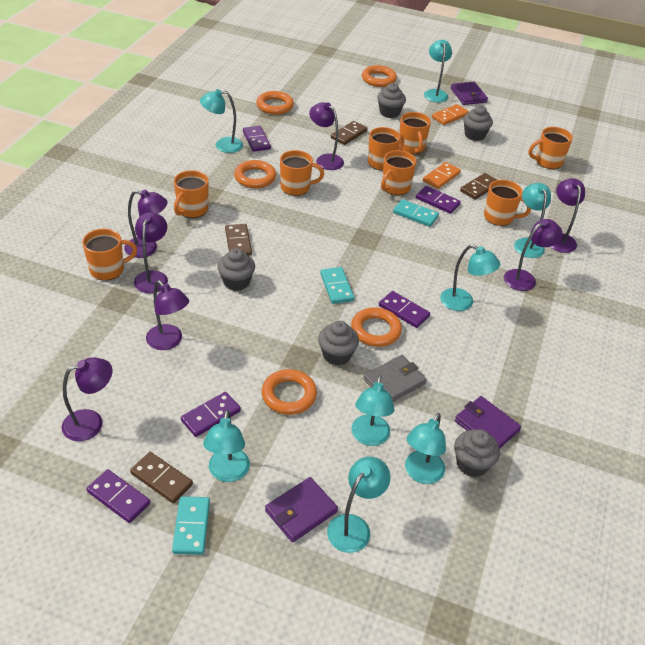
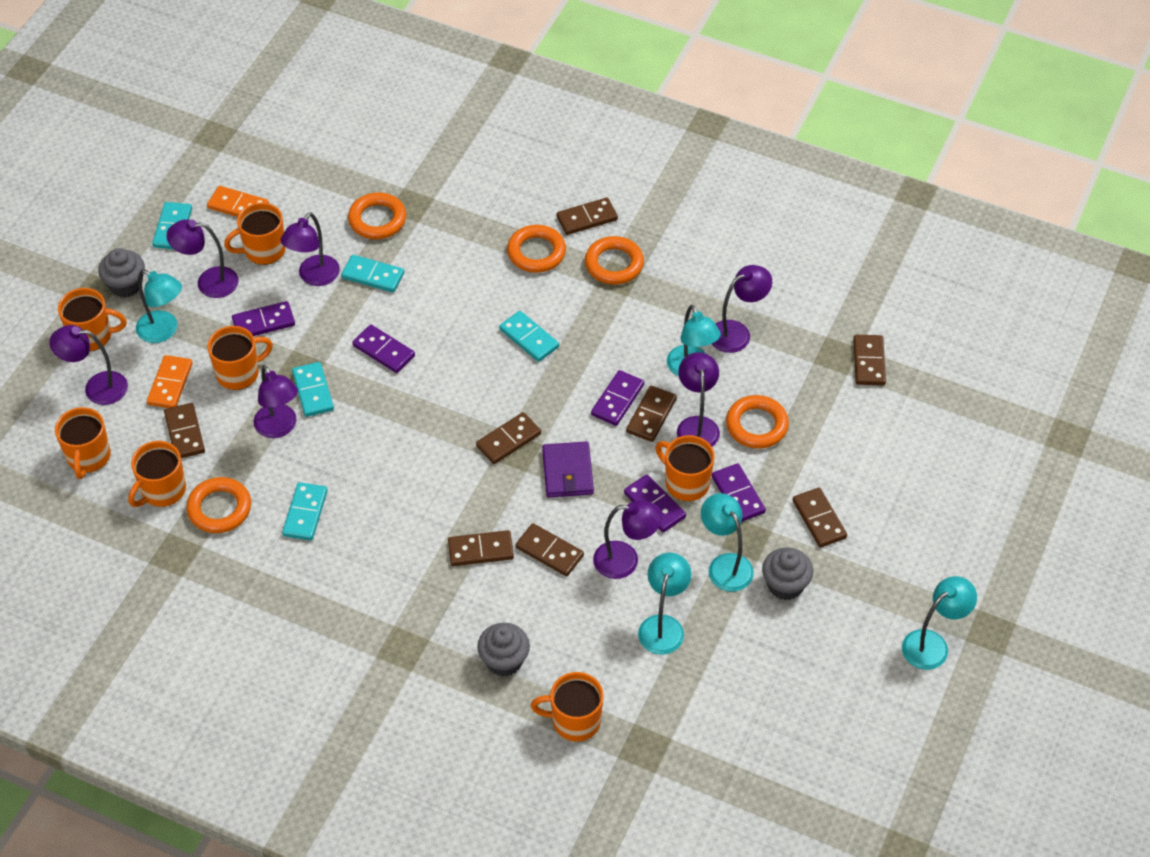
brown domino: [130,452,193,503] [225,224,252,255] [331,121,368,145] [460,173,497,200] = 4 -> [164,403,205,458] [448,530,514,566] [476,412,541,464] [516,523,584,576] [556,198,618,235] [626,386,677,442] [793,488,847,548] [853,335,886,385] = 8
grey cupcake: [217,248,255,291] [318,321,359,365] [377,83,406,118] [454,429,500,477] [463,105,493,141] = 5 -> [98,248,145,298] [477,623,530,677] [762,547,813,600] = 3
grey wallet: [363,355,427,402] = 1 -> none = 0
orange mug: [82,229,137,281] [174,170,209,218] [280,150,324,196] [368,127,404,171] [381,150,416,195] [399,112,431,154] [484,180,531,226] [528,127,573,169] = 8 -> [55,407,111,479] [58,288,127,351] [128,441,186,507] [207,326,273,390] [224,203,286,265] [531,672,604,742] [655,435,715,501] = 7
purple wallet: [265,477,338,542] [451,82,488,105] [455,396,521,448] = 3 -> [542,441,594,498] = 1
turquoise domino: [172,496,210,555] [320,267,354,304] [393,199,439,227] = 3 -> [152,202,192,249] [282,482,328,541] [292,362,334,417] [341,255,404,292] [499,311,559,362] = 5
turquoise lamp: [200,89,243,153] [203,410,250,482] [327,457,390,553] [352,375,395,446] [405,413,446,484] [424,40,452,103] [440,244,500,311] [514,183,551,258] = 8 -> [136,269,182,343] [638,553,692,655] [667,305,721,376] [701,493,754,592] [902,576,977,670] = 5

